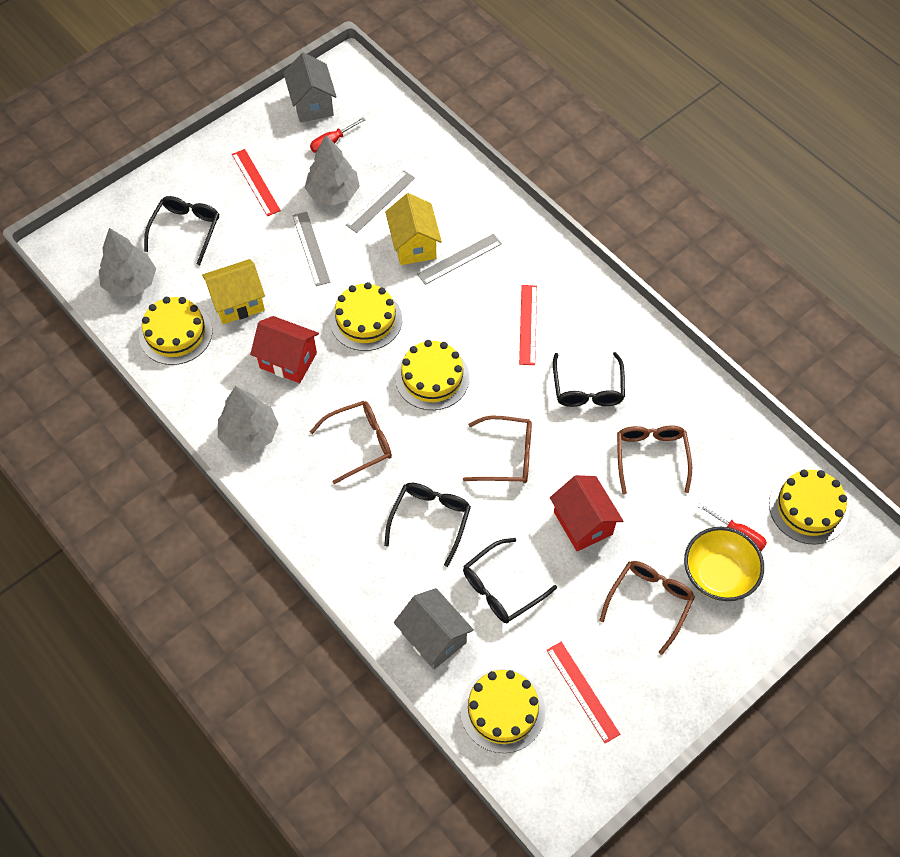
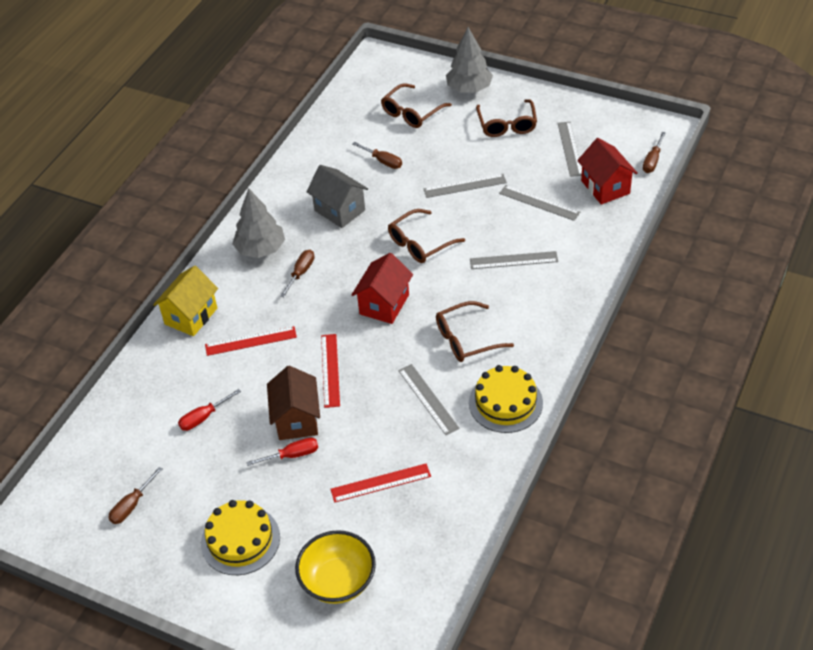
black glasses: [144,196,219,265] [384,483,471,567] [463,538,557,623] [553,352,625,407] = 4 -> none = 0
brown house: none = 0 -> [267,366,320,440] = 1
brown screwdriver: none = 0 -> [109,467,162,524] [280,250,314,297] [352,142,402,169] [643,132,666,173] = 4
grey house: [283,52,337,123] [394,588,474,670] = 2 -> [306,165,368,228] = 1
grey ruler: [293,212,331,286] [346,171,415,233] [417,234,502,285] = 3 -> [398,364,460,435] [423,174,507,198] [470,251,558,269] [499,185,580,221] [558,122,582,177] = 5
grey tree: [99,228,156,297] [218,386,278,453] [305,135,360,206] = 3 -> [232,188,285,258] [446,27,493,93] = 2
yellow cake: [139,297,212,365] [330,282,402,351] [395,340,470,410] [460,669,545,753] [769,470,849,545] = 5 -> [201,500,280,575] [469,365,543,433] = 2
yellow house: [202,259,265,324] [385,193,442,265] = 2 -> [153,266,218,336] = 1

